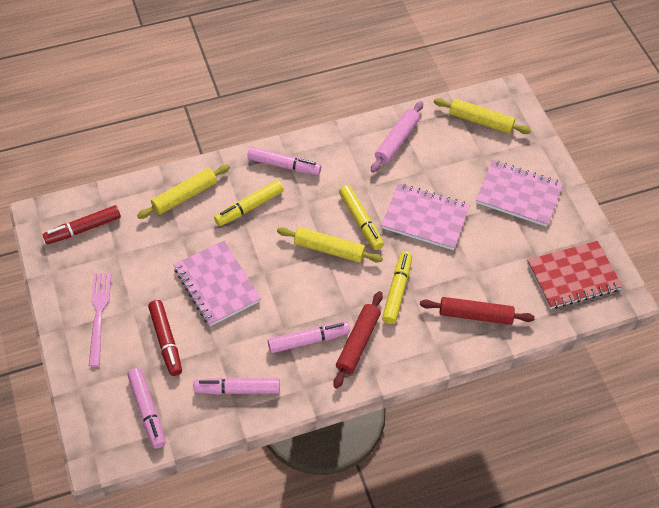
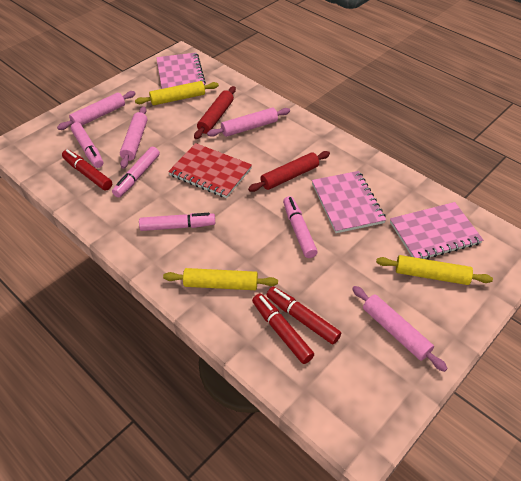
pink fork: [89,273,111,367] = 1 -> none = 0
pink rolling pin: [371,101,423,173] = 1 -> [57,91,136,130] [120,106,147,169] [207,108,290,137] [352,286,448,372] = 4
red marker: [43,205,121,244] [148,300,182,376] = 2 -> [62,149,112,190] [252,293,314,364] [267,287,341,345] = 3
yellow marker: [214,180,284,226] [339,185,384,250] [382,251,412,324] = 3 -> none = 0

